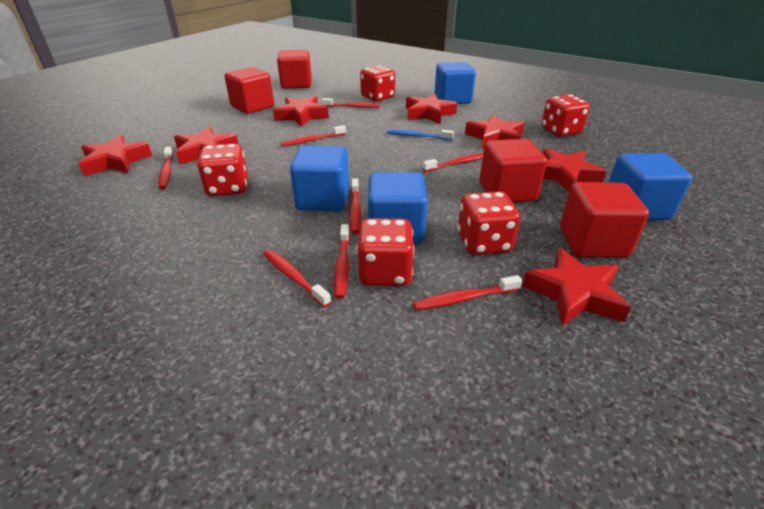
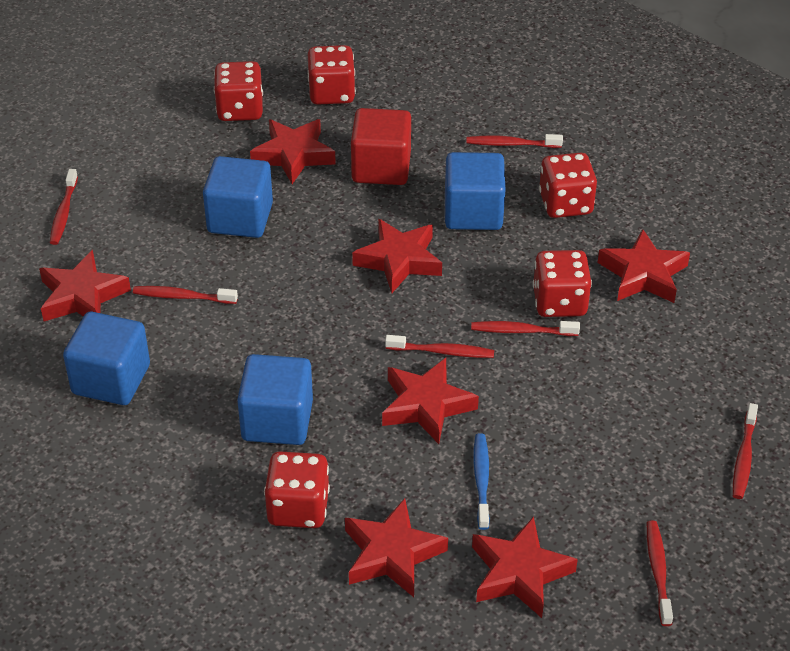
red cube: [224,67,274,114] [277,50,312,89] [480,139,547,203] [560,182,649,258] = 4 -> [351,108,411,185] = 1
red toothbrush: [158,147,173,190] [263,249,331,307] [281,125,346,147] [322,98,380,108] [334,224,350,299] [349,179,361,234] [413,275,522,310] [422,153,483,172] = 8 -> [50,169,78,245] [133,286,238,304] [385,335,494,358] [466,134,563,148] [471,321,580,336] [647,521,673,626] [733,403,758,499] = 7

